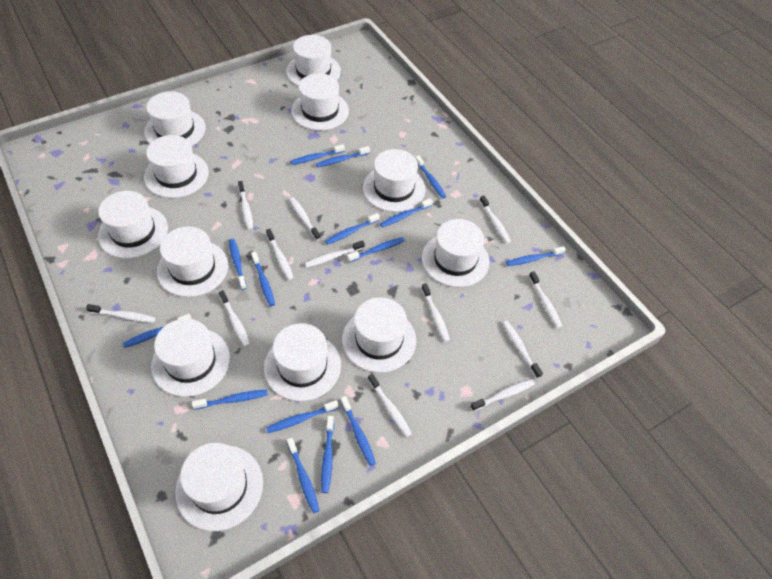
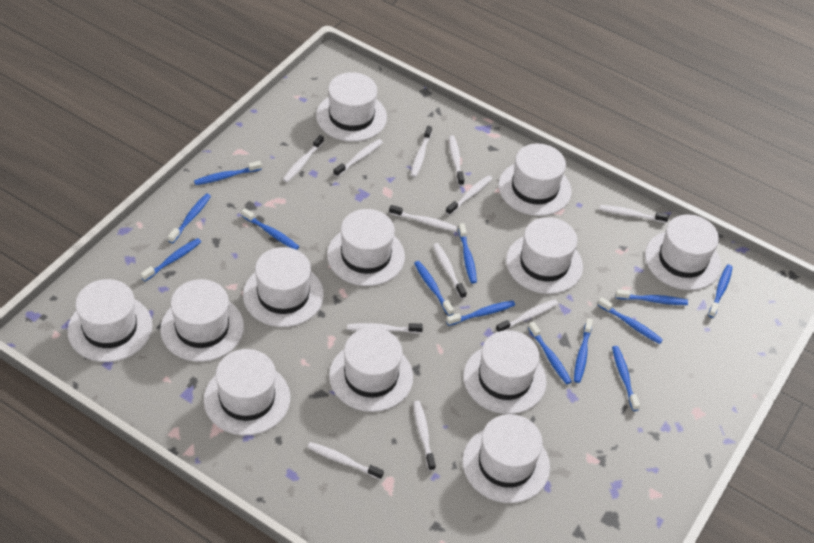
blue toothbrush: [123,314,192,348] [192,390,268,410] [229,239,247,290] [251,252,275,306] [266,400,339,433] [287,438,320,513] [290,144,345,165] [316,146,370,167] [321,416,334,493] [325,213,380,245] [340,396,376,466] [347,237,405,262] [380,198,433,228] [415,155,446,199] [506,246,566,266] = 15 -> [141,238,201,281] [168,194,211,243] [194,161,262,185] [241,208,299,250] [414,261,454,316] [446,301,515,326] [458,223,477,284] [528,322,572,385] [574,318,593,383] [598,297,663,344] [612,346,640,411] [616,289,688,305] [708,265,733,318] = 13

